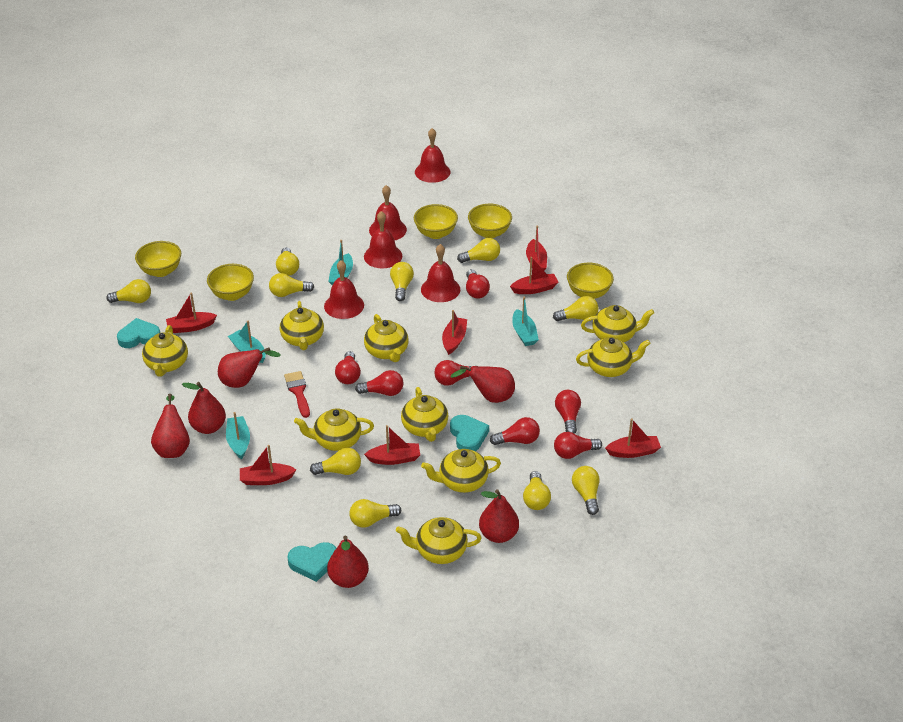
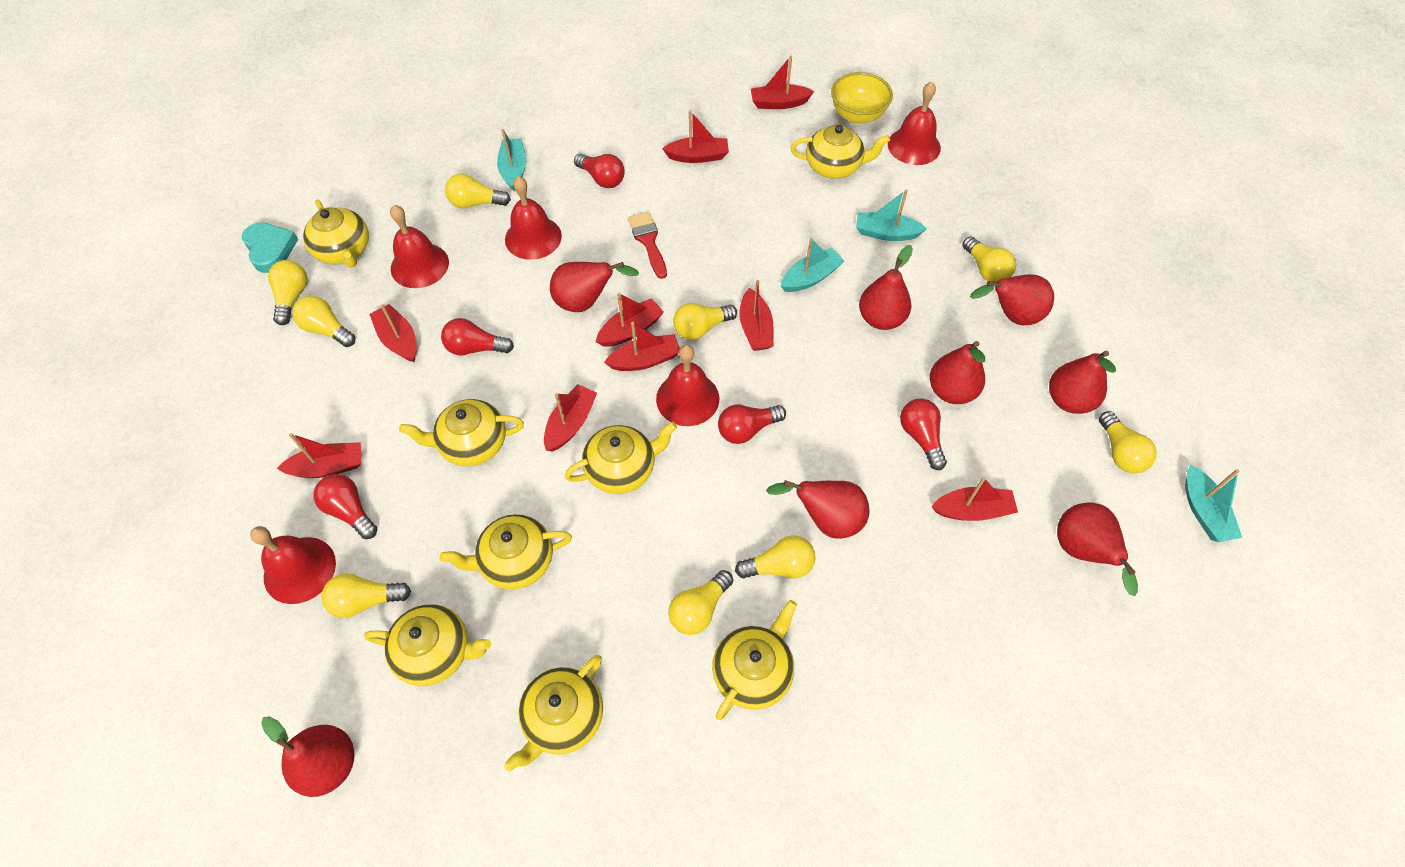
red boat: [166,292,217,333] [240,445,297,485] [364,425,420,465] [442,310,467,355] [510,257,558,294] [526,226,547,270] [605,418,661,458] = 7 -> [277,433,361,478] [369,304,416,362] [544,384,597,452] [596,293,664,347] [604,322,680,371] [662,110,729,163] [739,280,774,351] [751,55,814,109] [932,477,1018,521] = 9
red light bulb: [335,351,361,384] [355,370,403,396] [434,360,472,386] [466,269,490,299] [490,417,540,445] [554,432,602,459] [555,390,581,434] = 7 -> [313,474,378,539] [441,318,514,356] [574,154,625,188] [718,405,786,444] [900,399,947,470] = 5
red pear: [151,394,190,458] [182,382,226,434] [218,348,281,388] [327,536,369,588] [450,366,515,403] [479,489,519,543] = 6 -> [261,716,354,797] [550,262,639,312] [766,480,870,539] [859,245,913,330] [930,341,985,404] [970,274,1054,325] [1049,351,1116,414] [1057,502,1138,596] = 8
turquoise heart: [117,318,160,348] [288,542,336,582] [450,415,489,451] = 3 -> [242,223,298,273] = 1
yellow bowl: [135,241,181,277] [207,264,254,301] [414,204,458,239] [468,204,512,238] [567,263,614,299] = 5 -> [831,72,893,124] = 1
yellow light bulb: [106,279,151,303] [269,273,314,297] [276,247,299,276] [310,448,361,475] [349,499,401,528] [390,262,414,301] [457,238,500,263] [523,471,551,510] [553,296,598,321] [572,466,600,515] = 10 -> [268,260,308,325] [292,296,355,347] [322,573,411,618] [445,174,511,208] [668,570,733,635] [673,303,737,340] [735,535,815,578] [963,236,1016,282] [1099,411,1157,473] = 9
yellow teapot: [142,325,188,377] [280,301,324,350] [294,408,374,451] [364,314,409,362] [396,517,482,564] [401,387,448,442] [421,449,501,493] [576,337,651,377] [581,305,654,342] = 9 -> [303,199,369,268] [364,604,491,686] [399,399,524,466] [440,514,572,590] [504,655,603,772] [565,422,677,494] [712,600,797,720] [791,124,890,179] = 8

